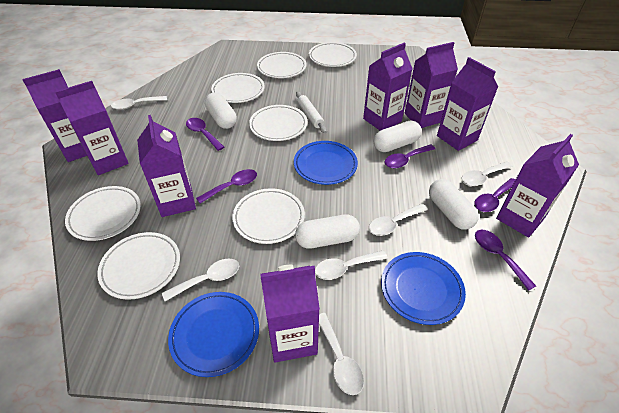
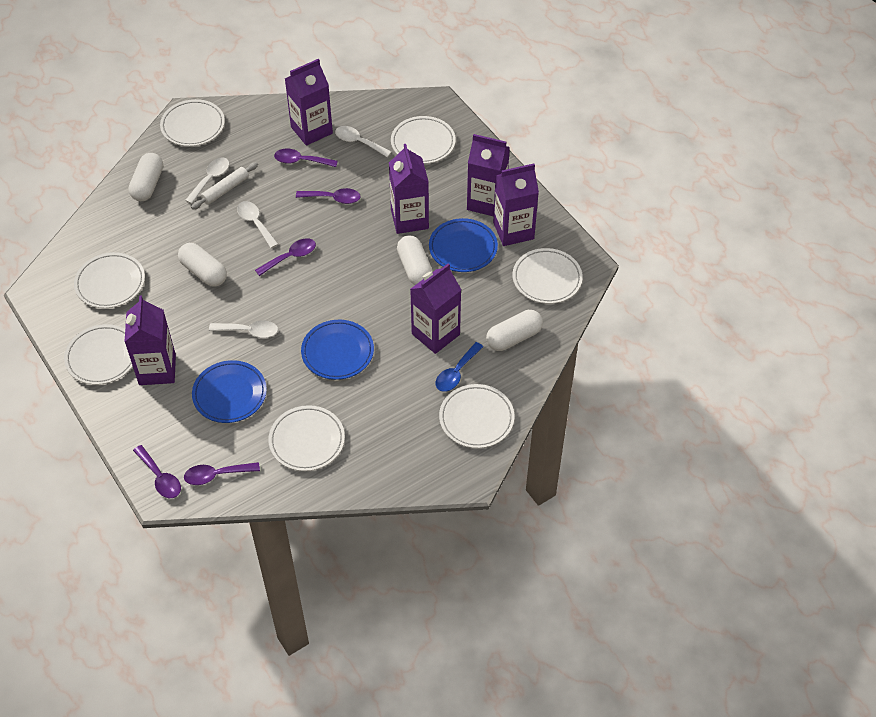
blue spoon: none = 0 -> [436,342,483,392] = 1
purple carton: [22,69,87,162] [55,81,129,175] [137,115,196,217] [260,265,320,363] [363,43,412,131] [405,42,458,128] [437,57,498,151] [496,134,579,237] = 8 -> [124,295,176,385] [285,59,333,146] [389,144,429,234] [410,263,461,354] [467,134,510,216] [493,164,539,246] = 6
white spoon: [111,96,167,110] [162,259,239,301] [315,251,388,280] [319,313,364,395] [369,204,428,236] [461,161,513,186] = 6 -> [185,157,229,204] [209,320,278,338] [237,201,278,248] [335,126,392,157] = 4

